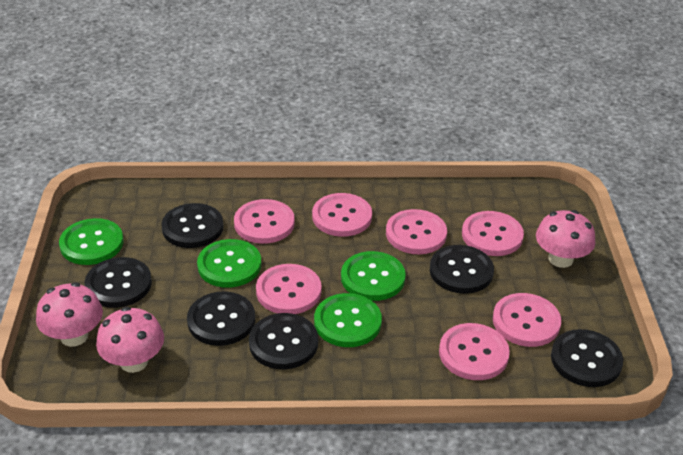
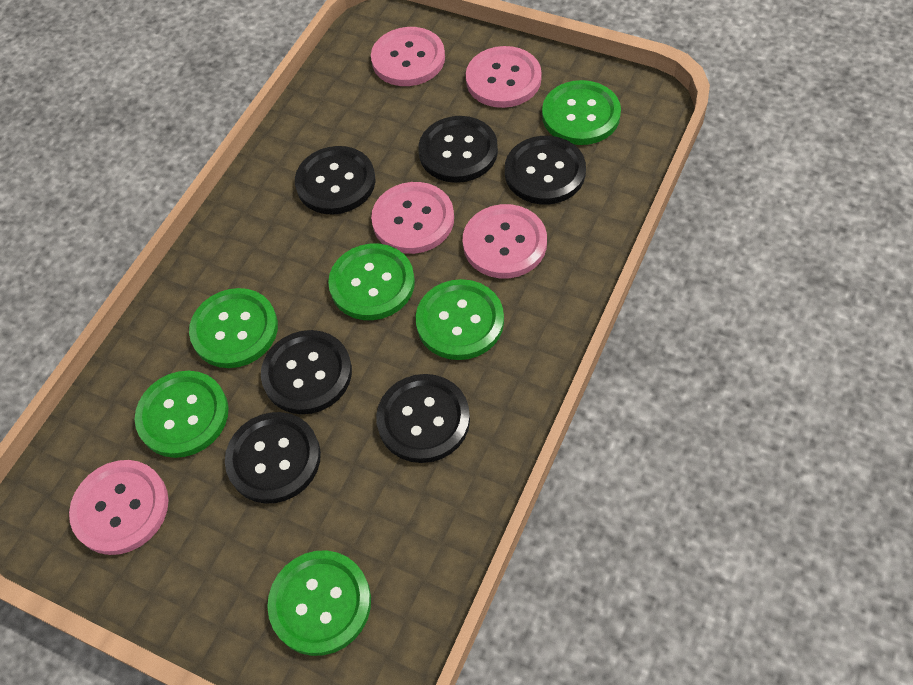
green button: [59,218,124,265] [197,239,261,288] [314,293,382,347] [341,251,406,301] = 4 -> [135,371,229,458] [189,288,278,368] [267,551,371,656] [328,244,415,320] [416,279,504,360] [542,80,621,145] = 6
pink button: [234,199,295,244] [256,264,322,314] [312,193,372,237] [386,209,447,254] [439,323,510,380] [462,211,524,256] [493,293,561,347] = 7 -> [69,460,169,555] [371,27,445,86] [371,182,454,254] [463,204,547,278] [466,46,542,108] = 5
pink mushroom: [36,282,103,347] [96,307,164,373] [536,210,595,268] = 3 -> none = 0

